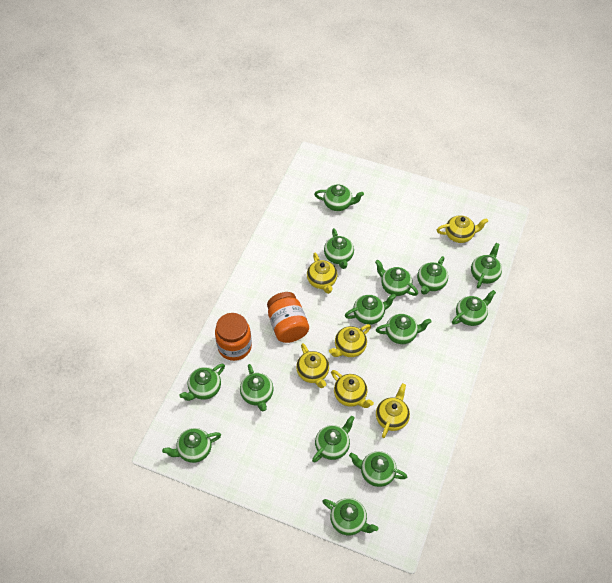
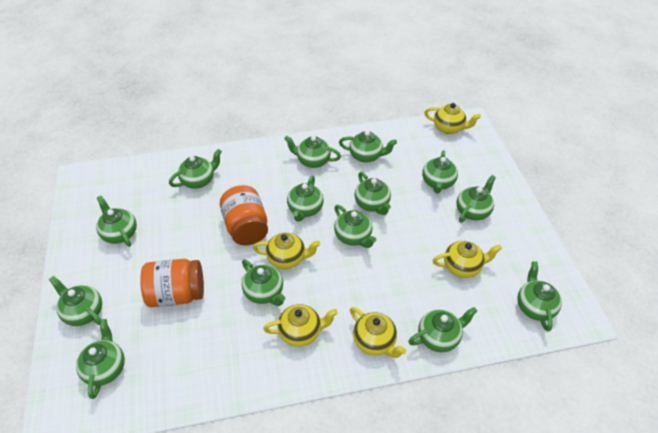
yellow teapot: [296,343,329,388] [307,253,337,294] [329,324,371,357] [331,370,374,408] [376,383,410,438] [437,215,488,243] = 6 -> [253,232,320,269] [263,304,338,347] [350,307,406,358] [424,103,481,134] [432,241,502,278] = 5

